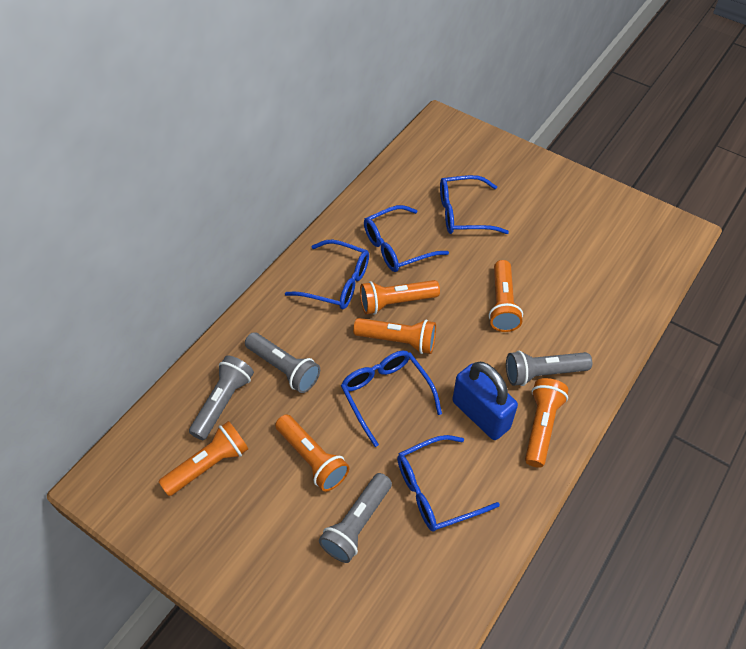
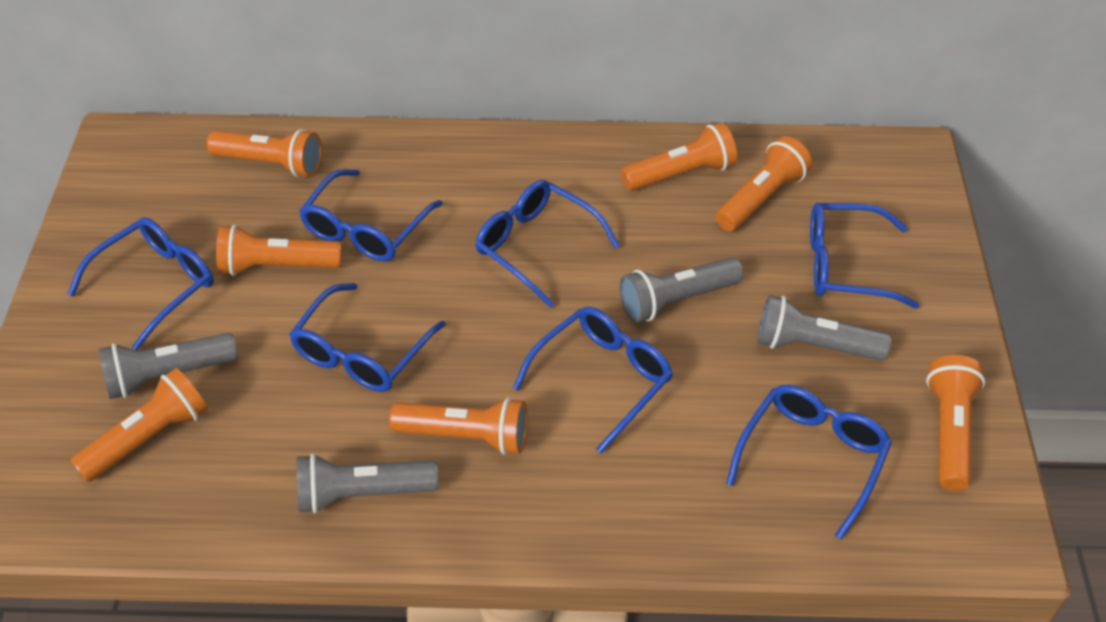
blue glasses: [285,240,369,309] [341,351,442,447] [364,205,449,272] [397,435,500,532] [440,175,509,234] = 5 -> [68,217,214,351] [289,283,446,392] [299,169,443,261] [475,180,620,308] [513,307,673,453] [726,385,892,539] [810,203,920,308] = 7
blue padlock: [452,362,518,440] = 1 -> none = 0
orange flashlight: [159,421,248,496] [275,414,350,492] [353,318,436,354] [360,280,440,315] [489,260,523,332] [525,378,568,468] = 6 -> [70,368,208,482] [207,129,322,177] [216,224,342,276] [389,397,528,455] [621,122,737,191] [716,136,812,231] [926,355,985,491] = 7

